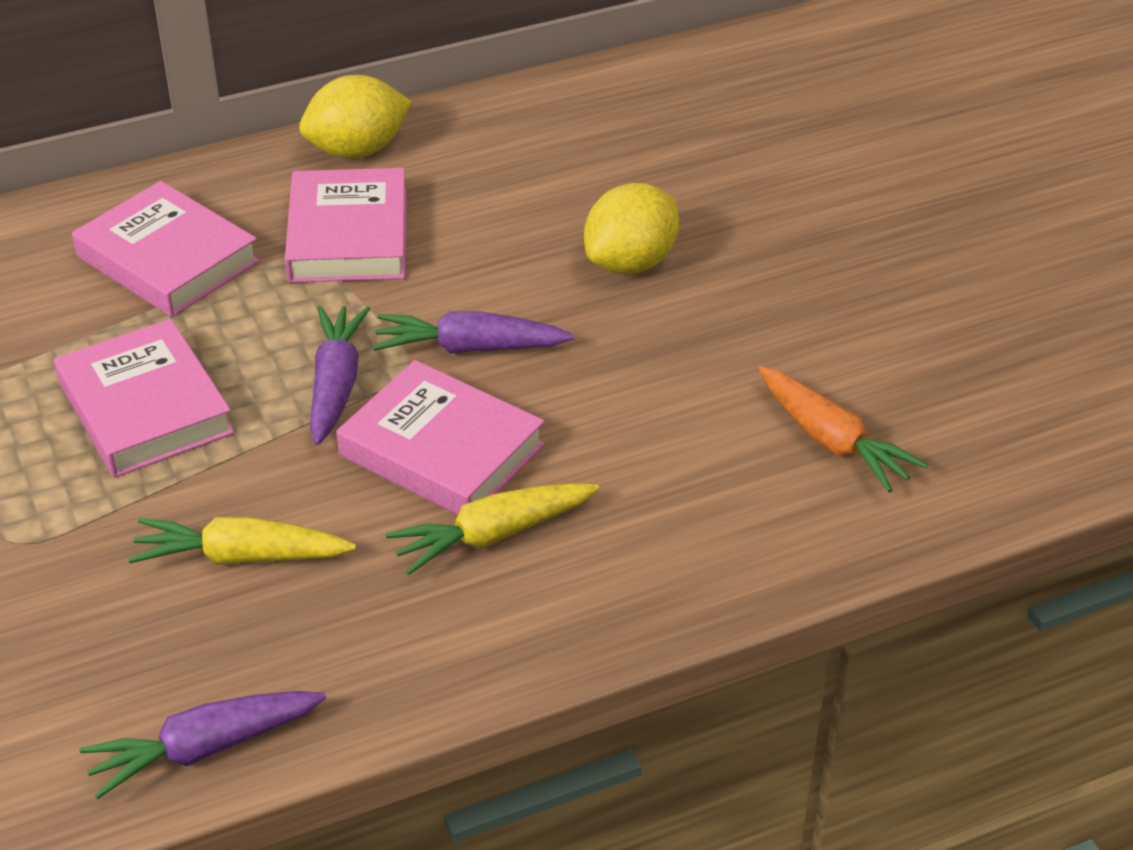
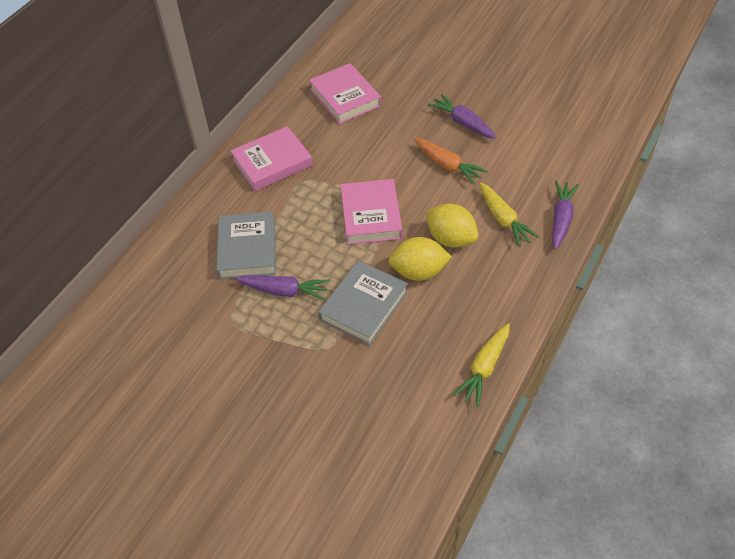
grey book: none = 0 -> [216,211,276,279] [318,260,408,346] = 2
pink book: [54,319,234,478] [72,181,260,317] [285,168,406,283] [336,360,545,515] = 4 -> [230,126,313,191] [309,63,381,124] [340,179,402,245] = 3

